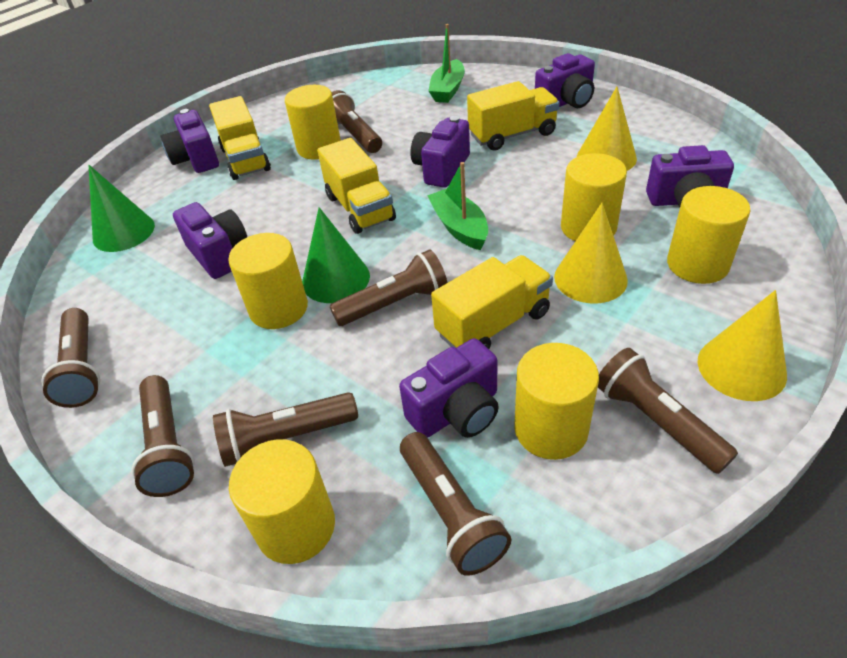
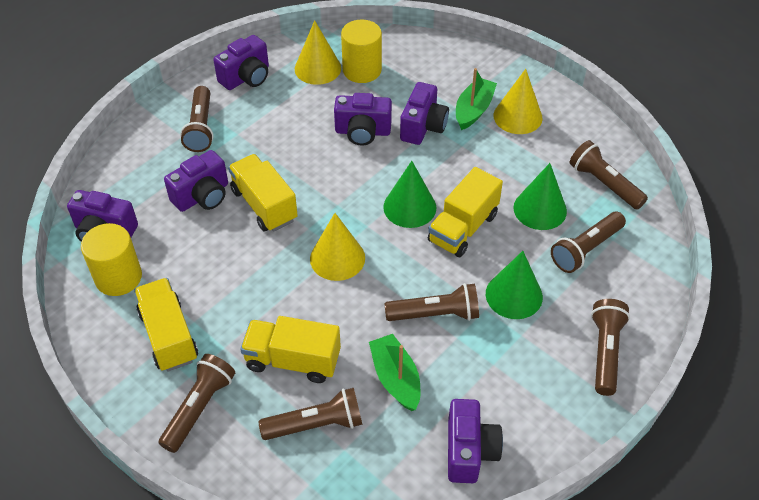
green cone: [89,165,155,252] [302,207,370,303] = 2 -> [383,161,436,228] [486,251,543,319] [513,163,567,230] = 3
yellow cylinder: [228,233,308,329] [229,439,335,564] [285,85,341,160] [514,343,599,460] [561,153,627,241] [667,186,751,284] = 6 -> [81,223,142,296] [341,19,382,83] = 2

